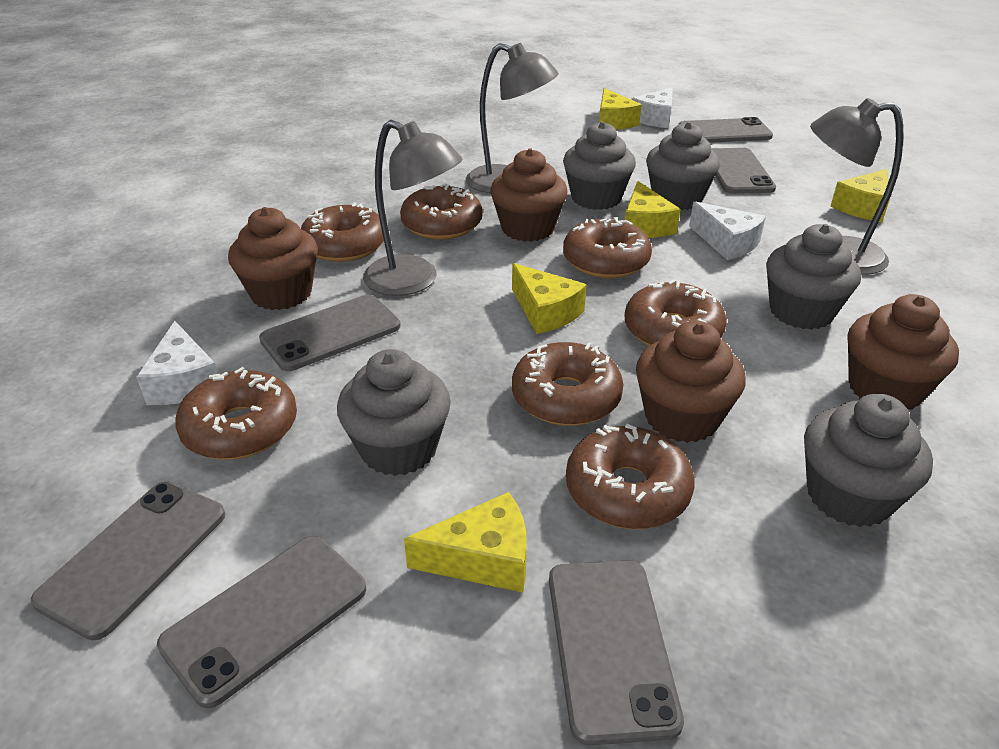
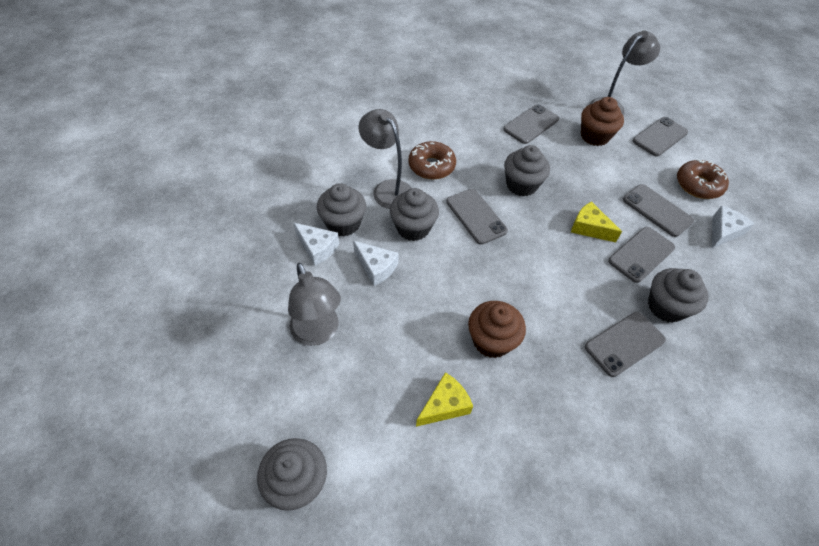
brown cupcake: [228,207,318,310] [490,148,568,242] [636,321,746,443] [848,294,959,410] = 4 -> [468,301,526,358] [581,97,624,146] = 2
brown donut: [175,367,297,460] [301,202,384,262] [400,183,483,240] [512,342,623,426] [563,217,652,278] [566,424,695,529] [624,280,727,346] = 7 -> [408,141,456,179] [677,159,729,199] = 2
yellow cheese: [404,492,527,593] [512,263,587,334] [599,88,642,129] [625,181,680,238] [831,169,890,222] = 5 -> [416,372,473,427] [571,201,622,242] = 2

